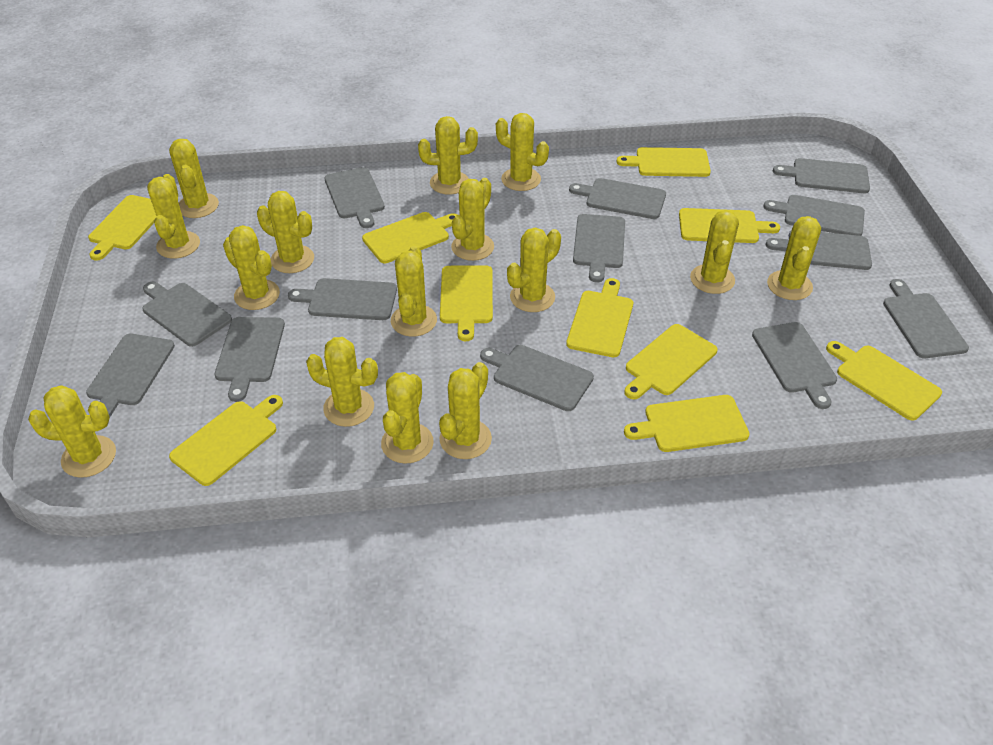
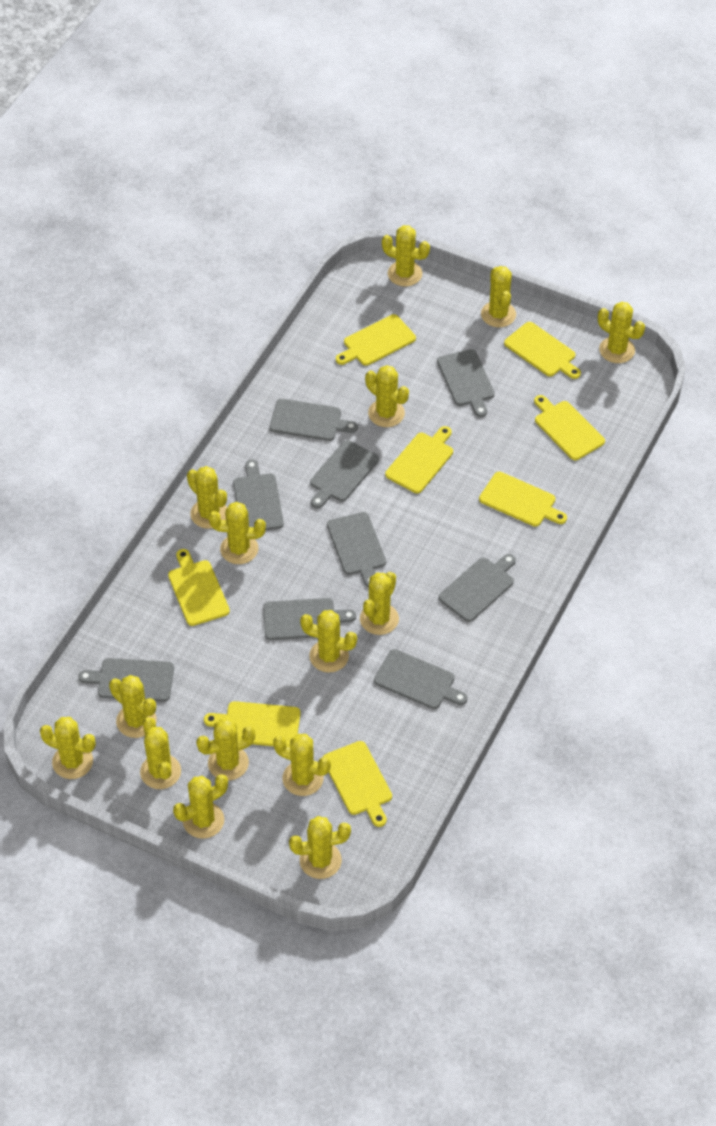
grey cutting board: [86,334,175,417] [142,282,232,347] [215,317,285,402] [288,278,397,320] [324,167,385,228] [480,345,594,411] [569,178,666,219] [573,214,625,283] [752,322,837,409] [763,195,865,236] [766,230,872,270] [773,158,870,193] [883,279,969,358] = 13 -> [78,658,174,702] [233,460,284,531] [263,598,356,640] [270,399,358,441] [310,440,379,508] [327,512,386,587] [374,649,468,709] [437,349,495,417] [439,554,516,622] = 9
yellow cutting board: [88,195,157,261] [169,395,283,486] [362,212,457,263] [440,265,493,341] [566,278,633,357] [616,147,711,177] [624,324,718,399] [624,395,750,452] [679,208,780,243] [826,341,942,421] = 10 -> [168,549,230,626] [204,701,301,746] [323,741,392,827] [336,314,416,366] [385,426,453,493] [479,472,567,527] [504,322,581,379] [534,395,605,460] = 8

